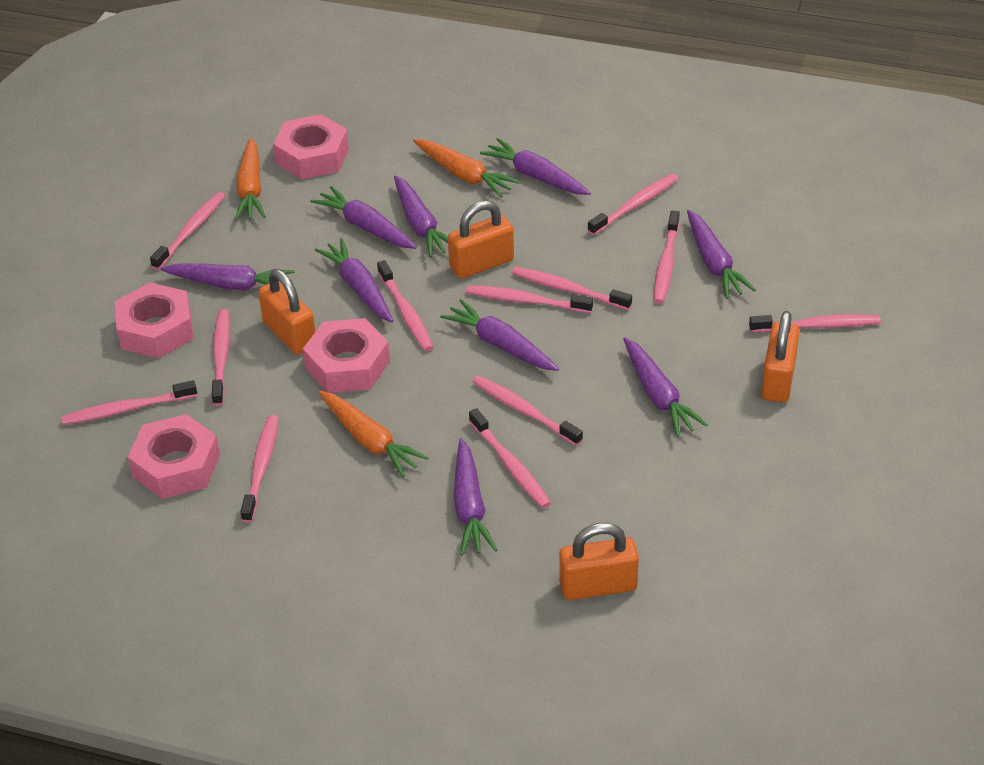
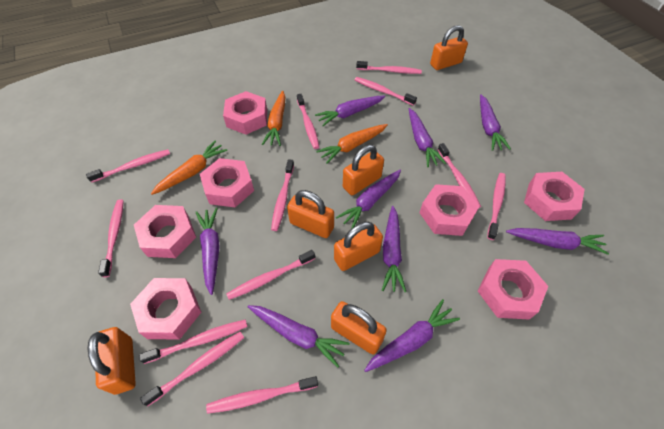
orange padlock: [258,269,315,355] [448,201,514,279] [559,523,639,600] [761,311,800,403] = 4 -> [87,327,136,395] [287,190,334,238] [331,301,387,355] [334,222,383,271] [343,145,384,195] [430,25,468,70] = 6
pink nut: [115,283,194,358] [128,414,220,499] [273,114,349,180] [303,318,390,393] = 4 -> [130,278,201,340] [134,205,196,258] [200,158,254,207] [223,91,267,135] [419,184,479,236] [478,259,548,320] [524,172,585,221] = 7

